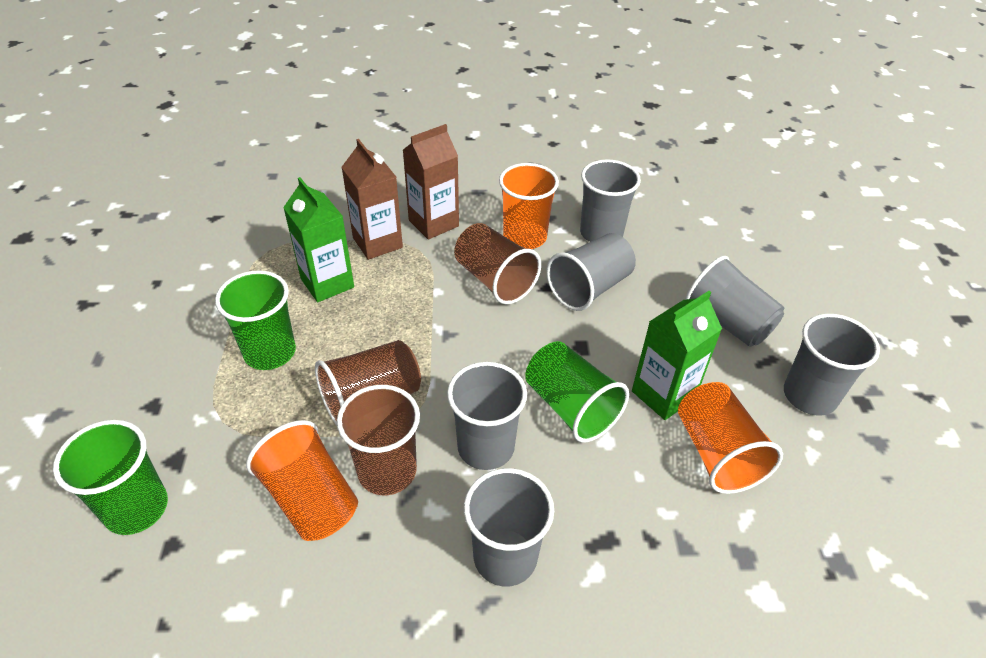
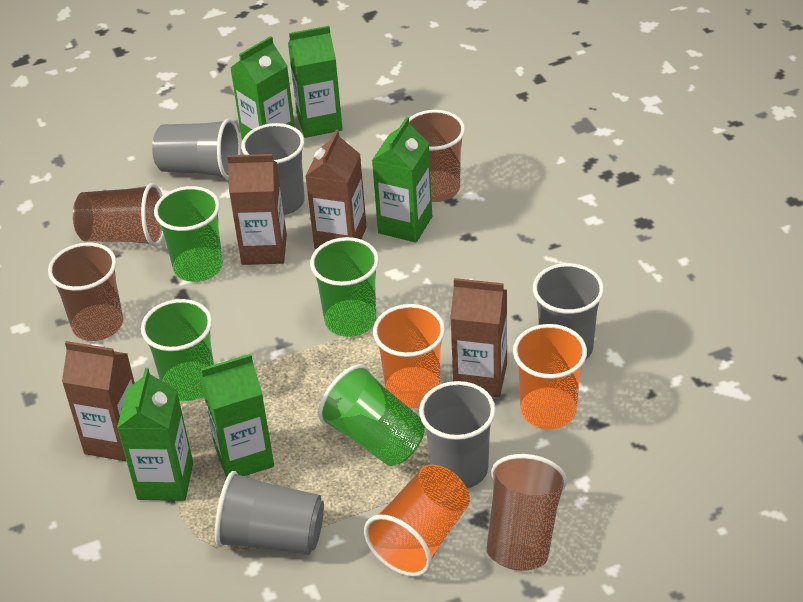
brown carton: [342,139,403,260] [403,124,459,239] = 2 -> [62,341,135,462] [227,154,287,265] [306,130,367,249] [450,278,507,397] = 4
brown cup: [315,340,421,426] [337,385,420,495] [454,223,541,304] = 3 -> [48,243,123,341] [73,183,164,246] [409,110,465,202] [487,454,567,571] = 4
green carton: [283,177,354,302] [632,291,722,420] = 2 -> [117,368,193,501] [199,354,274,478] [230,36,295,140] [288,26,343,138] [372,117,432,243] = 5
green cup: [53,420,168,535] [215,270,296,370] [525,341,629,443] = 3 -> [141,299,214,401] [154,186,223,282] [310,237,379,337] [318,364,425,466] = 4
grey cup: [447,362,527,470] [464,468,554,587] [547,233,636,311] [580,159,641,242] [685,256,784,347] [784,314,880,416] = 6 -> [152,119,241,179] [215,471,324,555] [241,123,305,215] [419,381,496,488] [533,263,604,360] = 5

